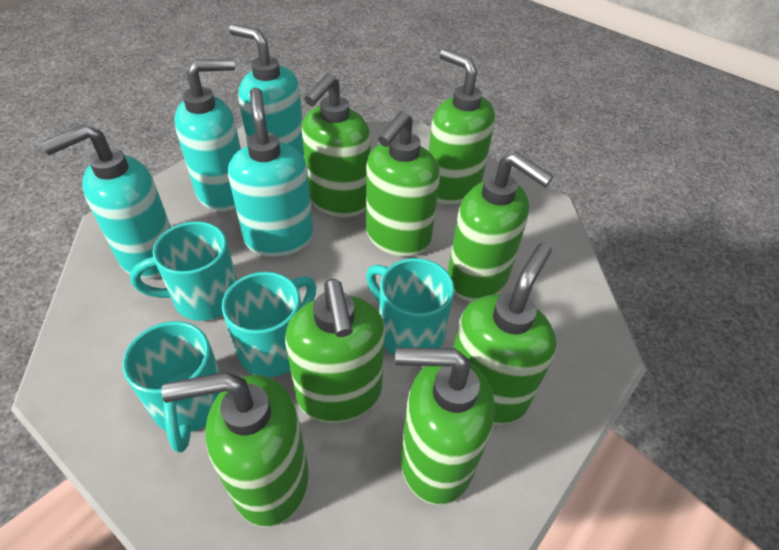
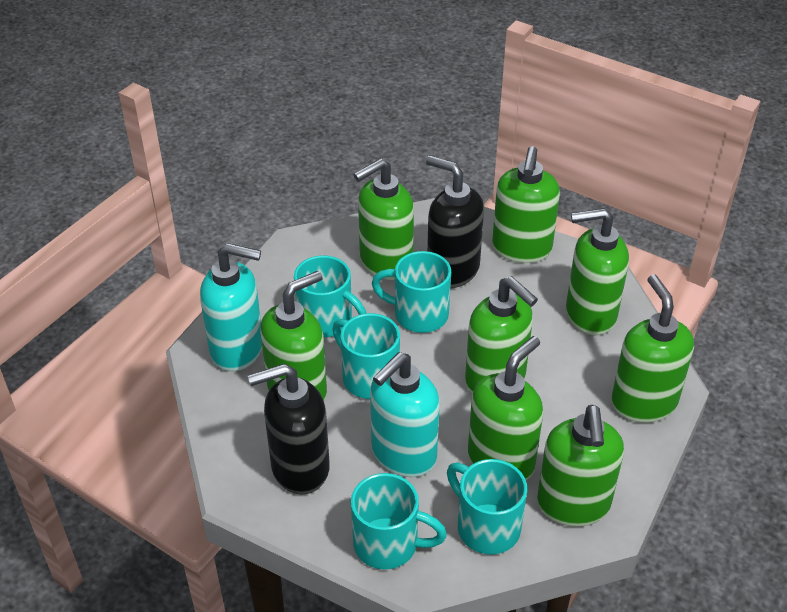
black soap dispenser: none = 0 -> [248,364,330,495] [426,155,484,288] = 2
turquoise mug: [122,321,221,453] [130,221,237,321] [222,272,317,377] [366,258,455,356] = 4 -> [294,255,366,337] [332,313,400,399] [351,473,447,570] [372,251,451,333] [447,459,527,555] = 5
turquoise soap dispenser: [41,124,171,280] [174,58,241,212] [228,87,313,257] [229,24,304,157] = 4 -> [200,243,262,371] [370,352,440,477] = 2

